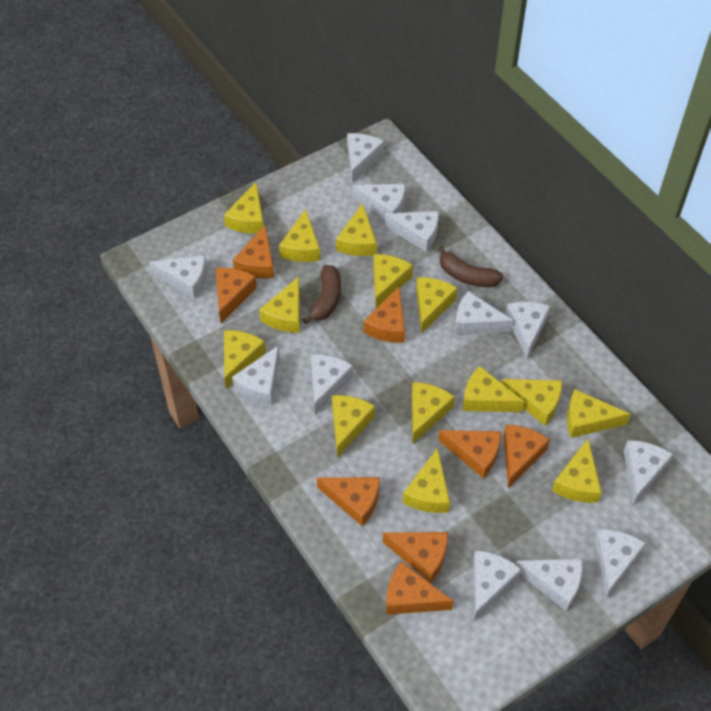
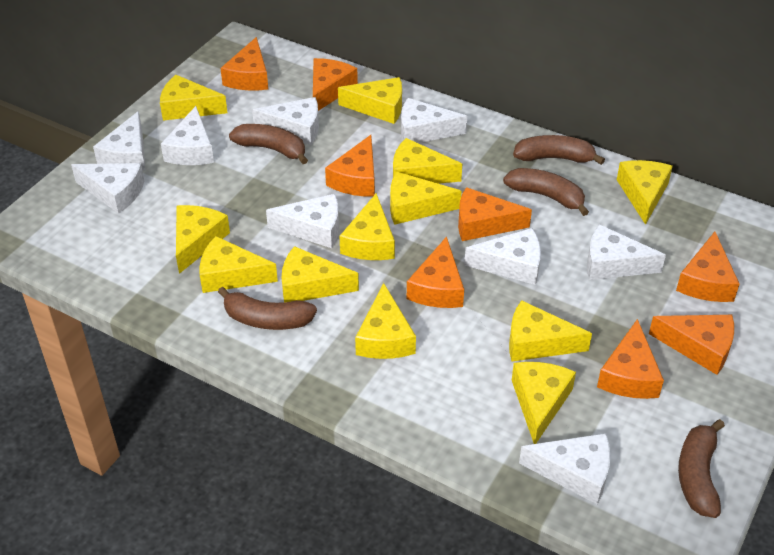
brown banana: [303,265,341,324] [437,246,503,287] = 2 -> [218,287,317,330] [229,124,308,164] [503,168,589,216] [513,135,605,165] [678,419,725,518] = 5
white cheese: [149,255,207,299] [232,345,280,405] [311,354,353,414] [347,133,384,183] [352,184,405,219] [384,211,439,252] [455,291,514,335] [473,550,522,621] [505,302,550,358] [515,559,583,611] [594,529,646,598] [624,440,673,505] = 12 -> [71,163,144,214] [93,111,146,171] [161,106,214,165] [252,97,319,145] [266,194,339,248] [401,98,467,143] [464,228,541,285] [519,433,610,504] [587,224,666,280] = 9
yellow cheese: [224,182,264,234] [224,330,266,389] [259,277,300,333] [279,209,320,262] [332,395,375,457] [336,203,377,256] [373,254,413,308] [403,448,450,513] [412,382,455,443] [416,277,458,334] [463,366,525,412] [502,379,562,425] [552,439,602,503] [567,389,631,438] = 14 -> [160,75,227,121] [176,205,230,274] [199,236,278,293] [282,246,359,302] [338,77,402,124] [339,193,395,260] [355,283,416,359] [390,172,462,225] [393,138,462,184] [509,300,592,361] [512,362,576,444] [617,160,673,225] = 12

